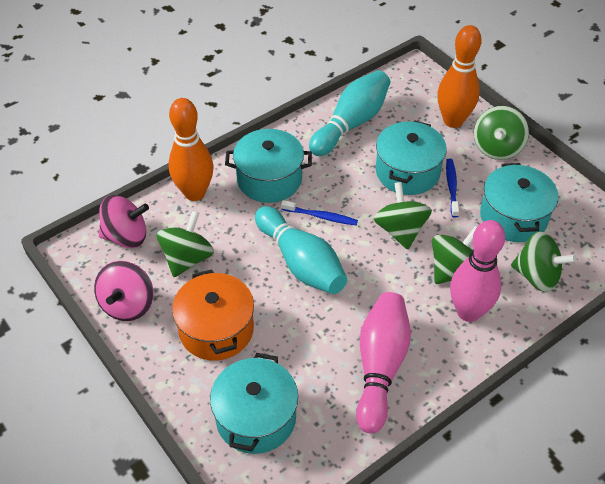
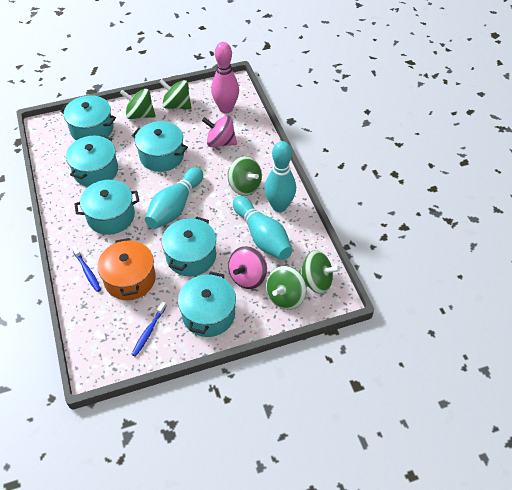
orange bowling pin: [169,98,214,201] [437,25,482,128] = 2 -> none = 0
pink bowling pin: [356,292,411,433] [450,220,505,322] = 2 -> [211,42,239,113] = 1
turquoise bowling pin: [255,206,347,294] [309,70,390,156] = 2 -> [145,167,203,229] [233,196,293,260] [265,141,296,212] = 3
turquoise pot: [210,353,298,454] [225,129,312,203] [376,120,447,195] [480,163,558,242] = 4 -> [60,95,116,140] [66,135,118,187] [75,180,139,235] [132,121,188,172] [162,216,216,276] [178,271,236,337] = 6

